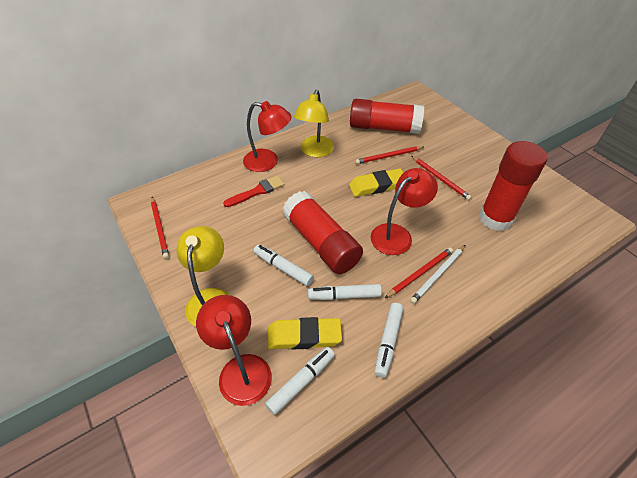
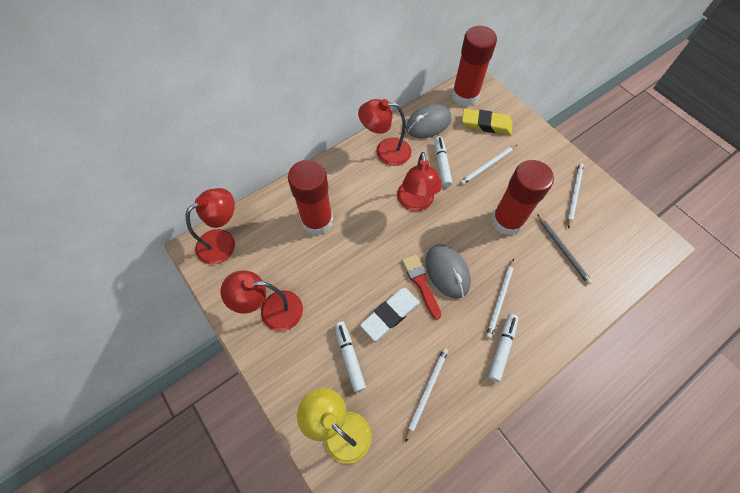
grey mouse: none = 0 -> [406,104,451,139] [426,244,471,299] = 2
grey pencil: none = 0 -> [537,214,593,284] = 1
red lamp: [196,295,272,406] [243,101,292,172] [370,168,438,255] = 3 -> [186,188,235,264] [221,270,303,331] [358,99,411,166] [397,152,442,211] = 4
red pencil: [151,197,169,259] [355,146,424,164] [385,247,453,298] [411,156,472,200] = 4 -> none = 0
white eraser: none = 0 -> [360,288,420,341] = 1
white marker: [254,244,314,286] [265,347,335,415] [308,284,382,300] [375,303,404,378] = 4 -> [335,321,366,392] [434,136,452,187] [488,314,518,382] = 3
white pencil: [410,245,465,304] = 1 -> [405,348,448,443] [460,145,517,185] [486,259,514,339] [567,163,584,229] = 4
yellow eraser: [267,317,342,350] [349,168,404,197] = 2 -> [462,109,513,135] = 1
yellow lamp: [177,226,229,327] [294,90,334,157] = 2 -> [297,388,371,464] = 1

